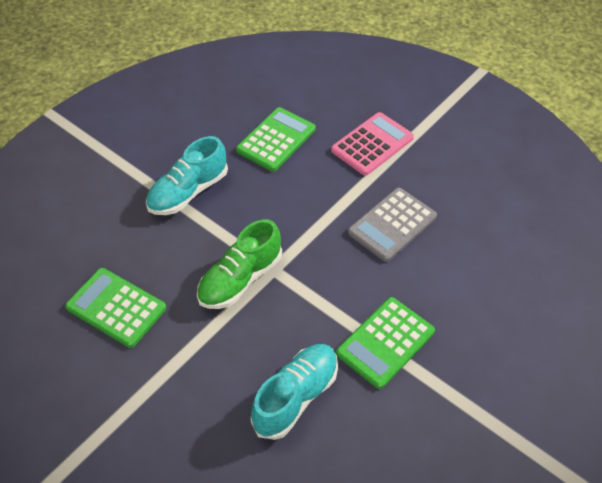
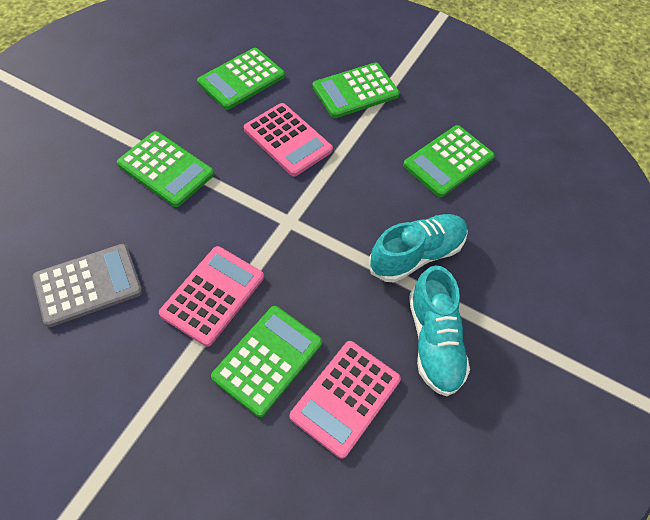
green calculator: [65,268,166,348] [236,107,316,172] [336,297,435,389] = 3 -> [117,131,214,207] [197,48,285,110] [211,306,322,417] [312,62,400,118] [403,125,495,197] = 5
green shoe: [197,219,282,309] = 1 -> none = 0
pink calculator: [331,112,414,176] = 1 -> [159,246,264,347] [244,103,333,176] [290,341,401,459] = 3

